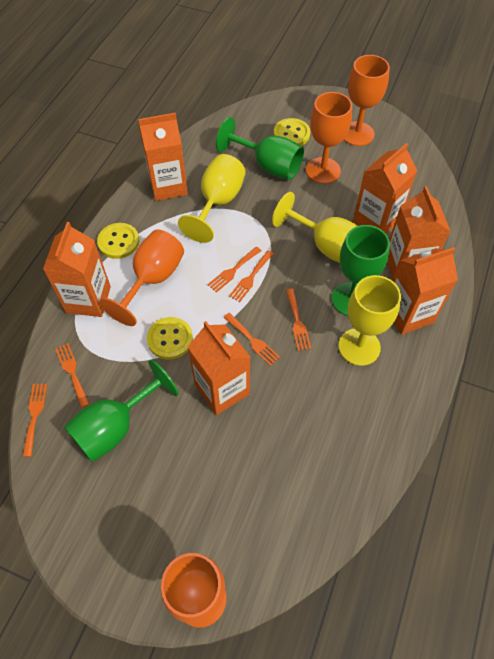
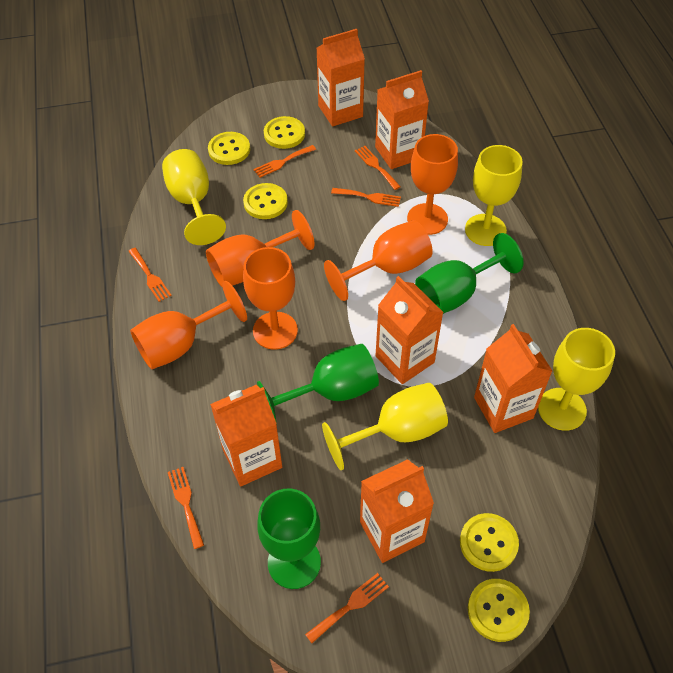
orange goblet: [100,229,184,326] [161,553,226,628] [306,92,352,184] [344,55,390,146] = 4 -> [130,281,247,369] [206,210,315,288] [243,247,298,350] [324,220,433,301] [407,134,458,235] = 5
yellow button: [97,223,140,259] [147,317,193,360] [274,118,310,146] = 3 -> [208,132,250,165] [243,183,288,219] [264,116,305,149] [460,513,519,572] [468,579,530,642] = 5
yellow goblet: [178,154,246,243] [272,192,358,263] [338,275,401,366] = 3 -> [162,149,226,245] [322,383,448,470] [465,145,523,246] [538,328,615,431] = 4

